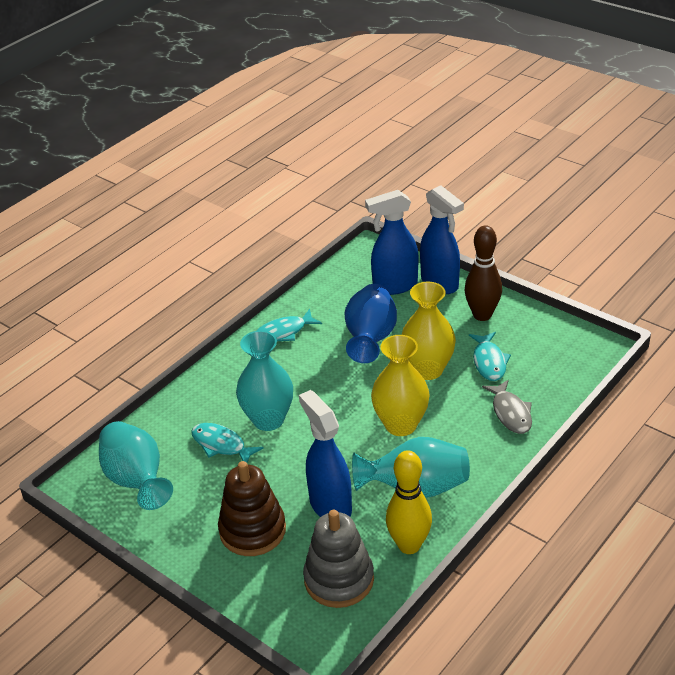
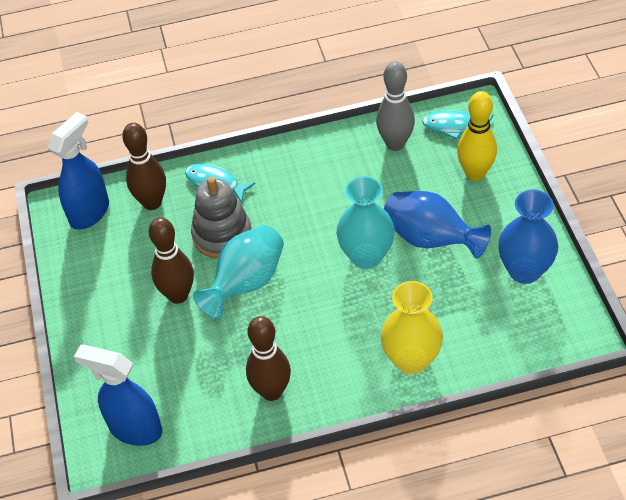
blue spray bottle: [299,390,352,517] [365,190,418,295] [420,185,464,294] = 3 -> [48,112,109,230] [74,345,162,446] = 2
blue vase: [345,284,397,363] = 1 -> [384,191,491,259] [498,190,558,284] = 2
brown bowling pin: [465,225,502,321] = 1 -> [122,123,166,210] [149,217,194,304] [246,316,291,401] = 3
brown stacking toy: [218,461,286,556] = 1 -> none = 0
grey bowling pin: none = 0 -> [376,62,415,151] = 1
grey fish: [482,380,532,434] = 1 -> none = 0
turquoise fish: [191,423,263,463] [256,309,322,341] [469,332,511,381] = 3 -> [185,163,255,203] [422,110,494,140] = 2
turquoise vase: [99,421,173,510] [236,330,293,431] [352,437,470,498] = 3 -> [193,225,284,319] [337,176,395,269] = 2
yellow vase: [371,335,429,436] [401,282,456,380] = 2 -> [381,281,443,375] = 1

